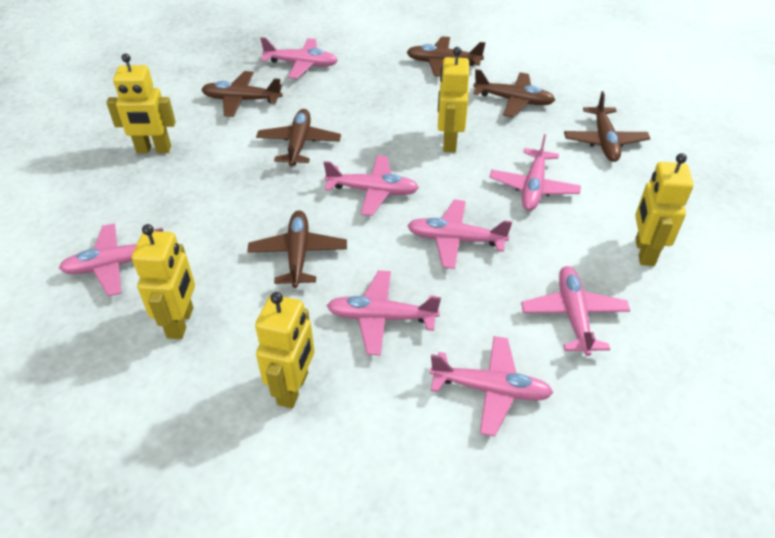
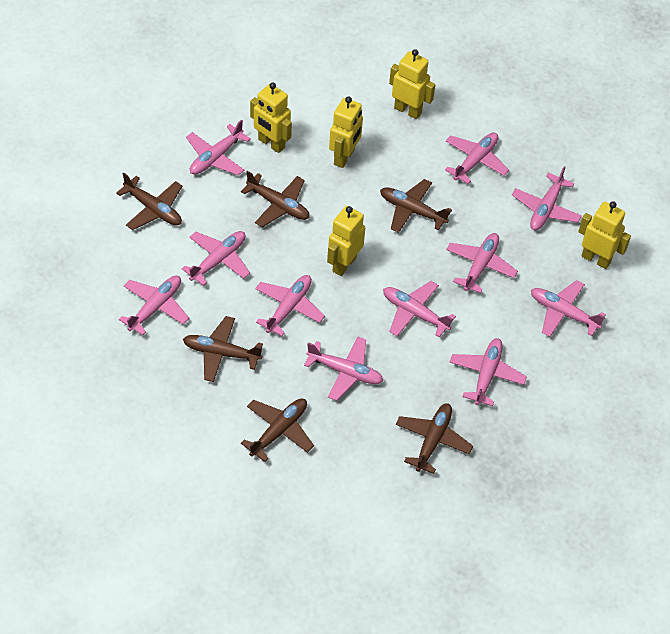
pink plane: [59,223,163,296] [260,37,338,79] [324,155,419,216] [327,270,441,356] [407,200,512,269] [430,336,553,436] [489,134,581,211] [521,266,630,356] = 8 -> [119,276,189,335] [182,231,250,286] [186,119,251,175] [255,275,325,336] [304,336,383,401] [383,281,456,337] [445,132,509,184] [446,233,518,294] [450,338,527,406] [512,166,582,230] [531,280,606,337] = 11

